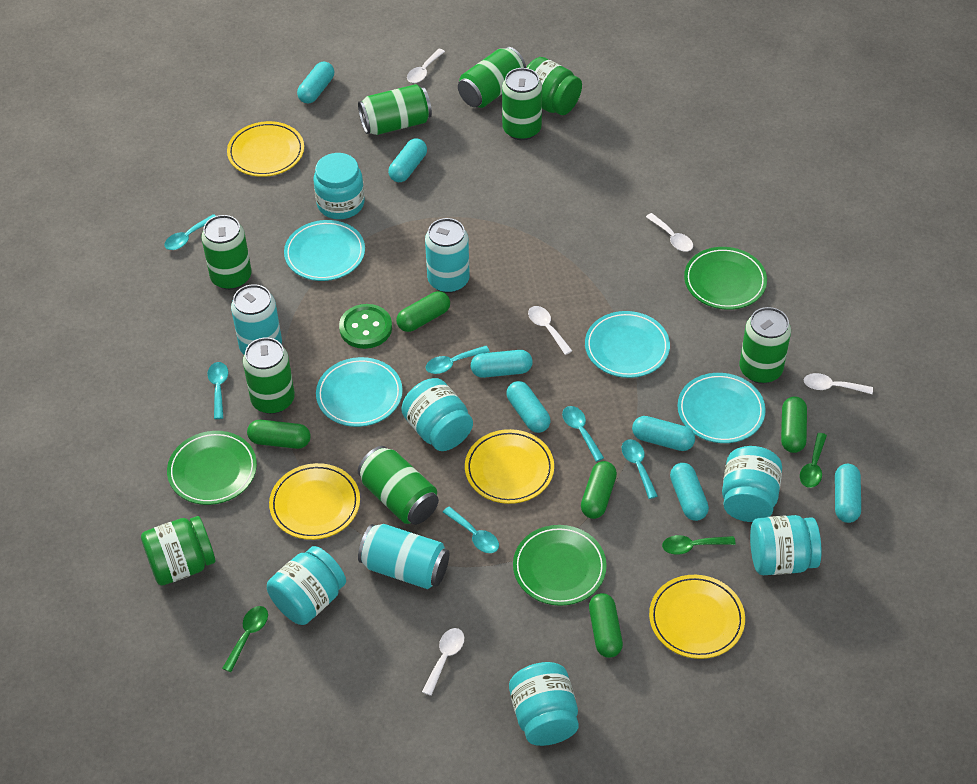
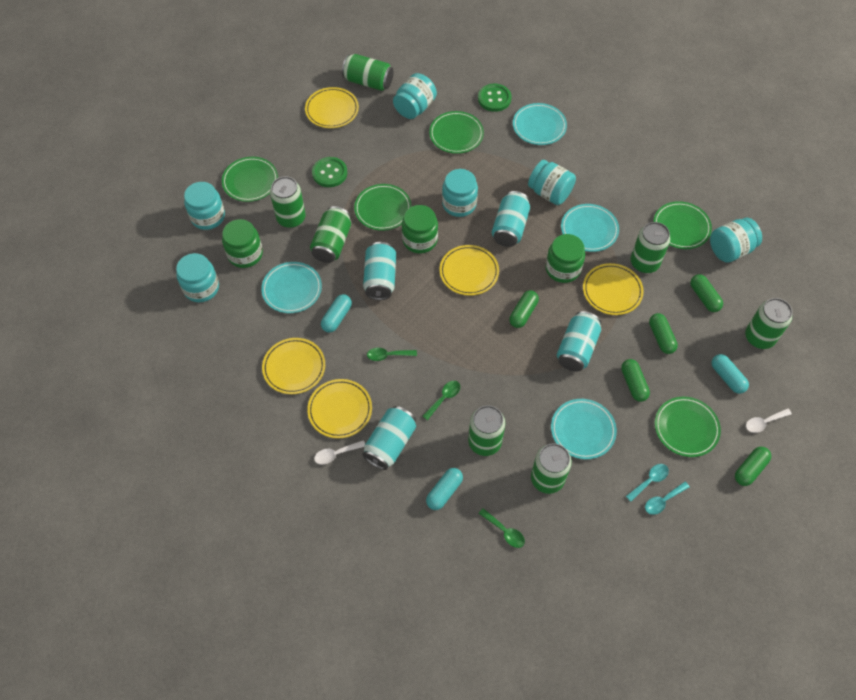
green button: [339,304,392,349] = 1 -> [312,157,347,187] [478,84,511,112] = 2
green jar: [141,516,216,586] [526,57,582,115] = 2 -> [222,219,263,268] [402,205,438,253] [545,234,585,283] = 3
green plate: [167,431,257,505] [513,525,607,606] [684,247,767,310] = 3 -> [222,157,278,202] [354,184,412,231] [429,111,484,154] [653,201,712,249] [655,397,721,457] = 5
turquoise can: [231,284,282,354] [358,524,449,589] [425,218,470,293] = 3 -> [362,406,416,470] [363,242,396,300] [492,191,530,247] [557,311,601,372] = 4
turquoise capsule: [297,62,334,103] [388,138,427,182] [471,350,533,378] [506,381,551,433] [632,416,695,451] [670,463,709,521] [835,464,861,523] = 7 -> [321,294,352,333] [426,468,463,510] [711,354,749,394] = 3
turquoise spoon: [164,214,215,250] [207,362,228,419] [426,346,490,374] [443,506,499,553] [562,406,604,462] [622,439,658,499] = 6 -> [626,464,669,502] [645,482,690,515] = 2
white spoon: [407,49,445,83] [422,628,464,696] [528,306,572,355] [646,213,693,252] [804,373,873,394] = 5 -> [314,440,365,465] [746,408,792,433] = 2
yellow plate: [227,121,304,177] [269,463,360,540] [465,429,554,504] [649,575,745,659] = 4 -> [262,338,325,394] [305,87,359,128] [307,379,372,438] [439,245,499,296] [583,263,644,315] = 5

